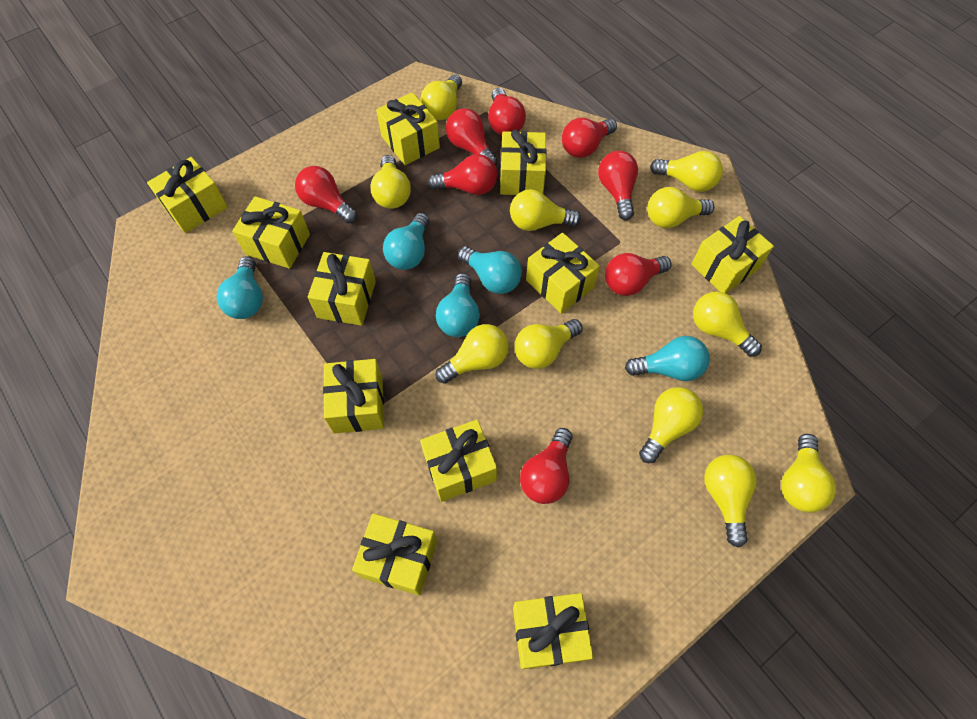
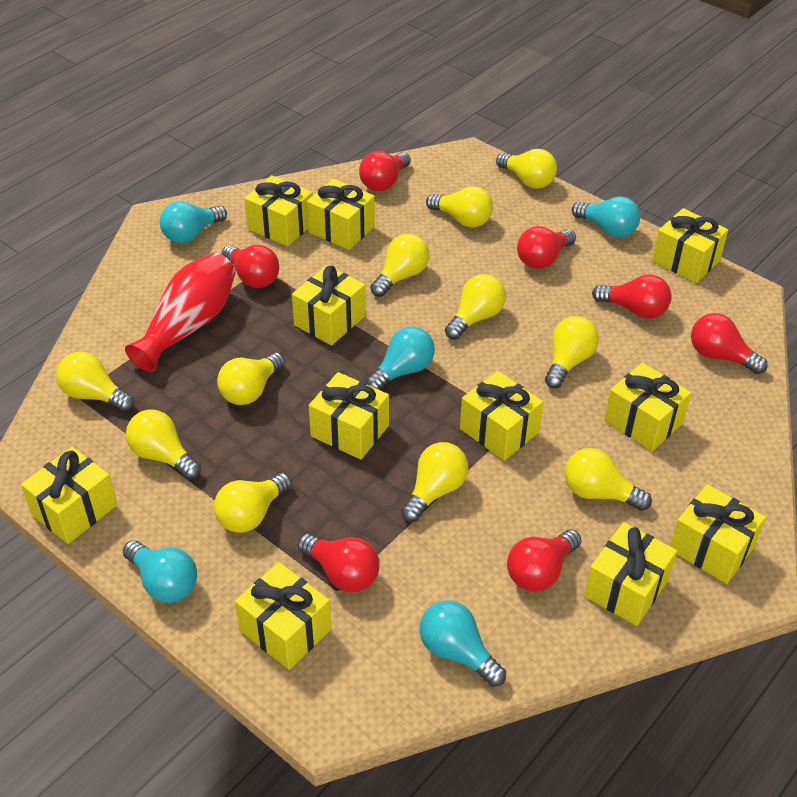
red light bulb: [295,166,357,223] [428,154,498,195] [446,108,498,166] [488,88,526,135] [520,428,572,504] [562,118,617,158] [598,151,638,220] [605,253,672,296] = 8 -> [222,245,279,288] [298,534,379,592] [359,151,411,191] [507,529,582,592] [517,226,576,269] [592,274,672,319] [691,313,768,374] = 7
red vase: none = 0 -> [125,253,236,372] = 1

